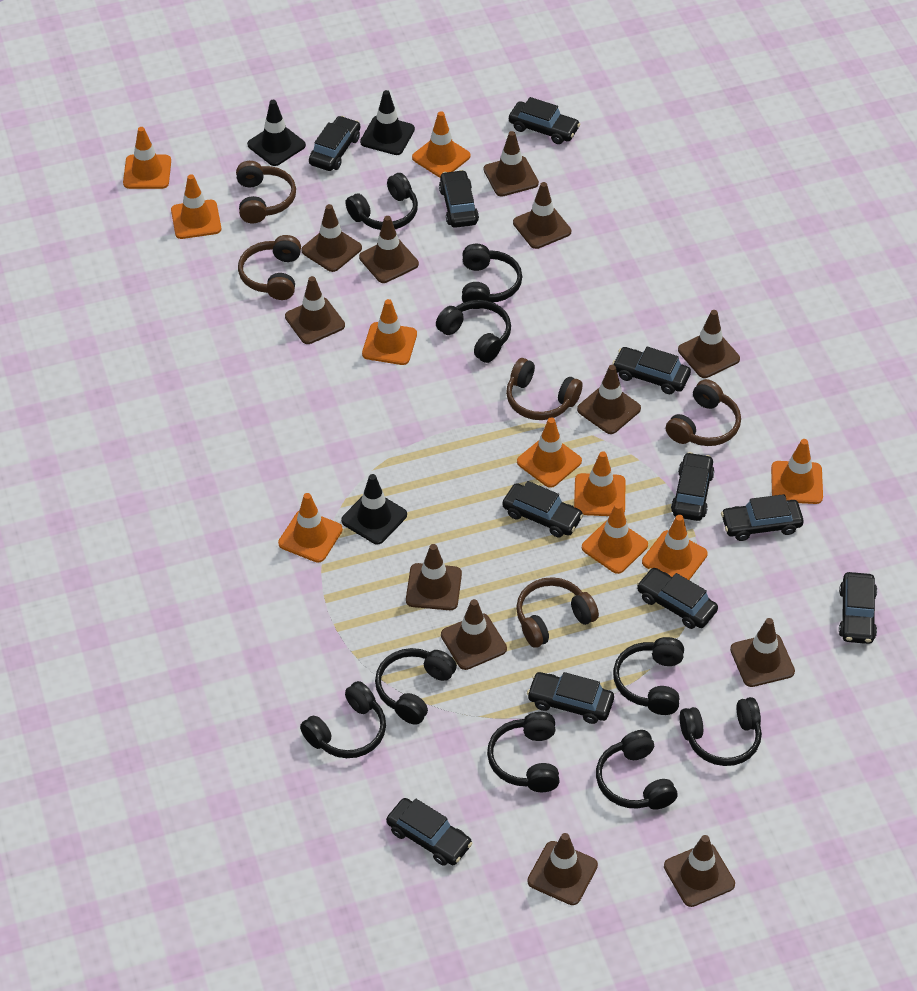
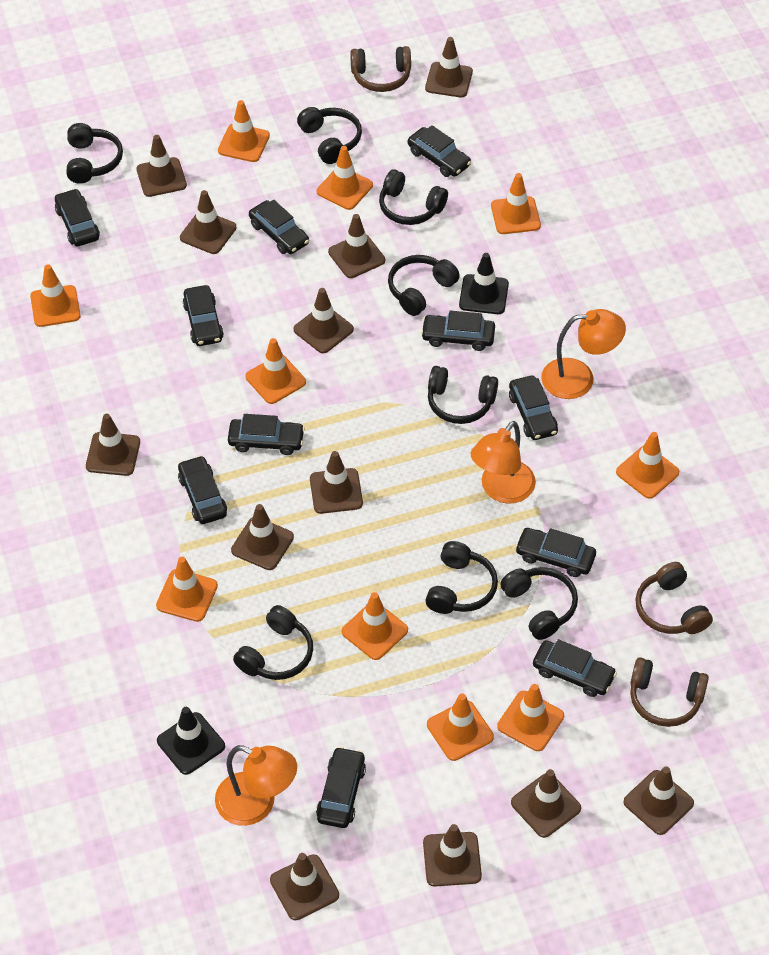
black headphones: [300,681,386,758] [346,173,418,230] [375,648,457,725] [436,300,511,363] [462,243,522,309] [487,712,560,792] [596,730,678,810] [613,637,684,715] [680,697,762,766] = 9 -> [66,123,123,184] [233,605,313,680] [297,107,362,164] [379,169,448,225] [388,255,460,316] [426,541,498,614] [428,366,498,424] [500,567,578,640] = 8
black traffic cone: [247,100,306,166] [341,474,407,544] [360,90,415,155] = 3 -> [157,707,225,775] [459,253,509,314] = 2
brown headphones: [236,161,296,223] [238,235,301,300] [506,358,582,420] [516,577,599,648] [666,379,741,446] = 5 -> [350,46,411,92] [630,657,709,727] [635,562,713,634] = 3
orange lamp: none = 0 -> [215,745,297,826] [471,421,536,504] [541,309,626,399] = 3

